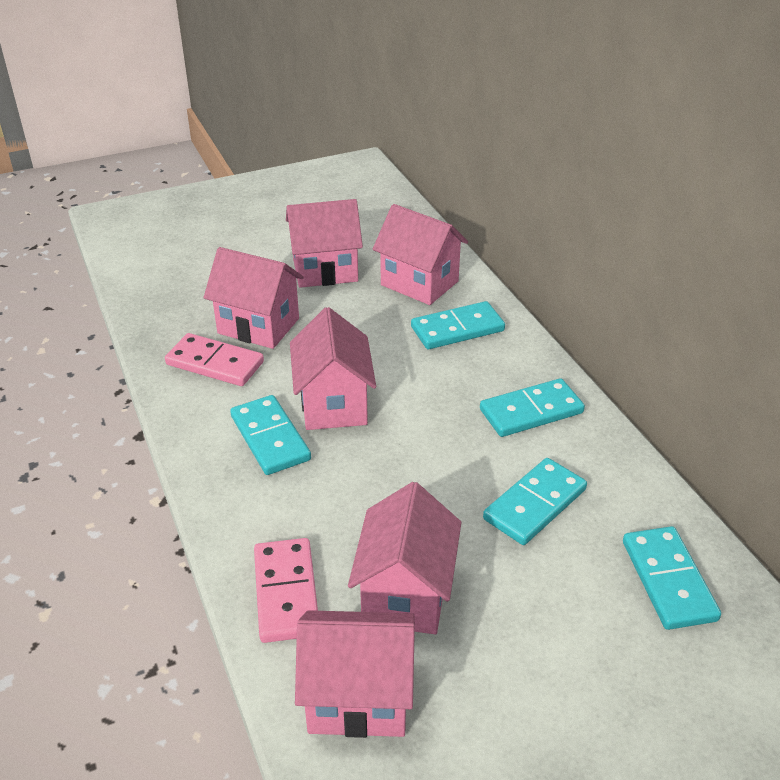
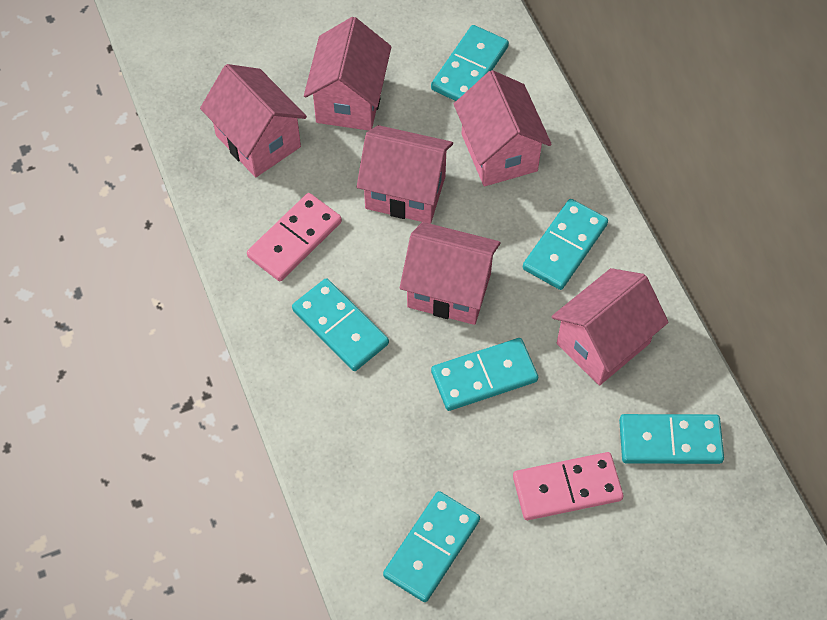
turquoise domino: [230,395,311,475] [411,301,505,349] [480,378,585,437] [483,458,587,545] [623,526,721,630] = 5 -> [292,278,389,371] [383,491,480,602] [431,25,509,101] [431,338,538,411] [523,199,608,290] [619,414,724,464] = 6

